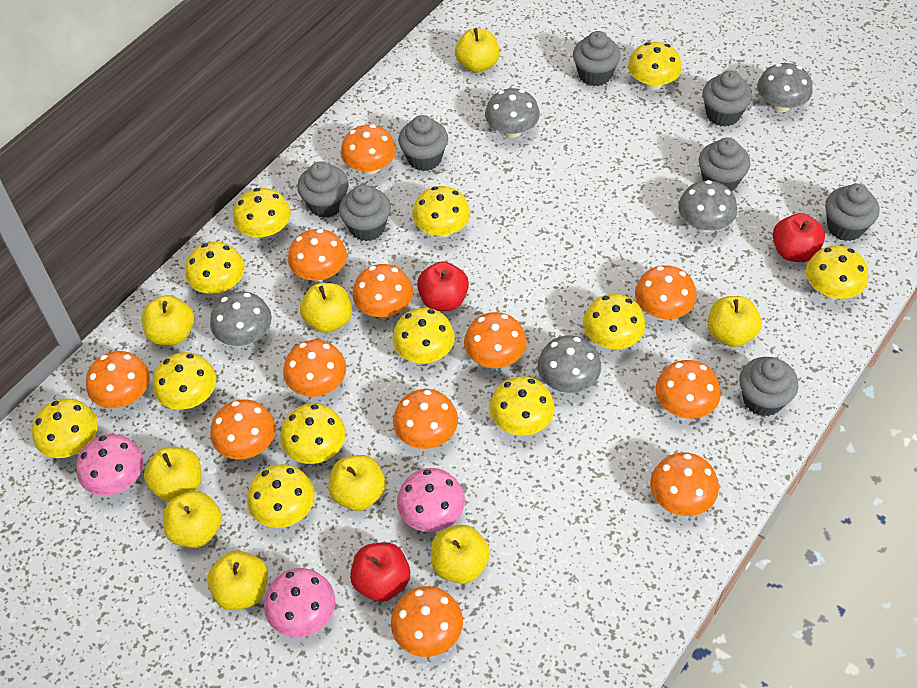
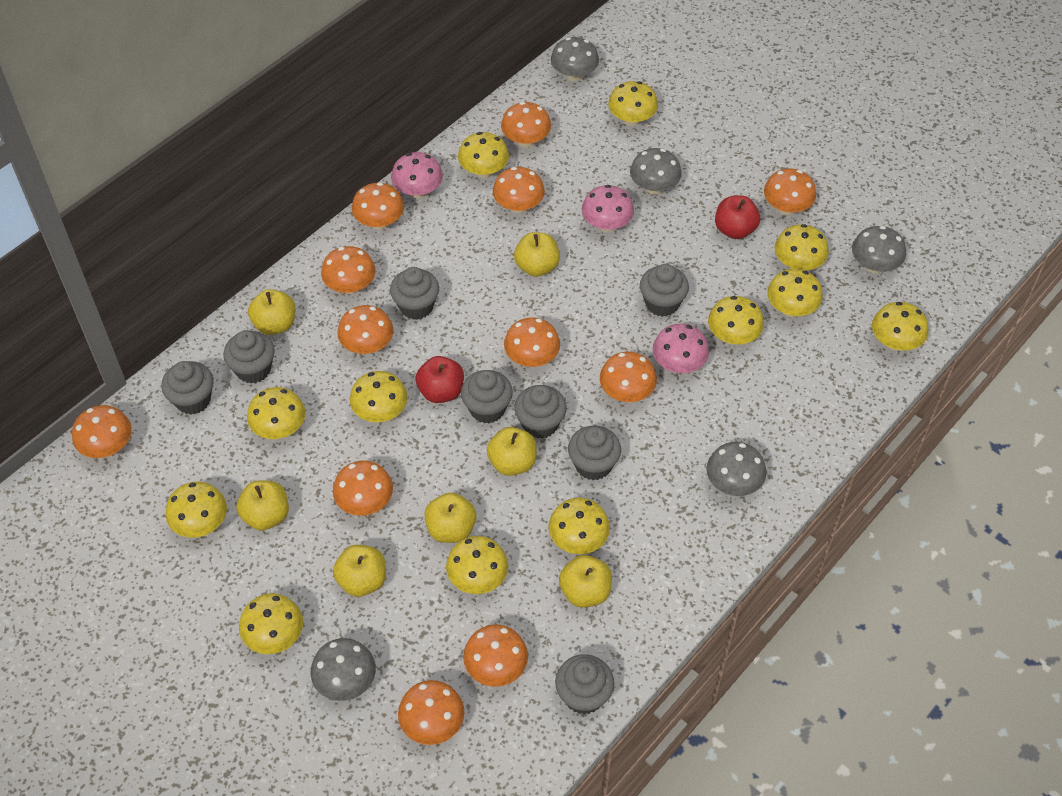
red apple: [350,542,410,602] [417,261,469,311] [773,213,825,262] = 3 -> [415,356,464,403] [715,195,760,239] = 2
yellow apple: [141,295,194,345] [144,447,201,502] [163,491,222,548] [207,550,268,610] [300,283,352,333] [328,455,386,511] [431,525,490,584] [455,28,499,73] [707,296,762,347] = 9 -> [236,480,289,531] [248,289,295,335] [333,545,386,597] [424,493,477,543] [487,427,537,476] [514,232,560,277] [559,555,612,607] = 7

